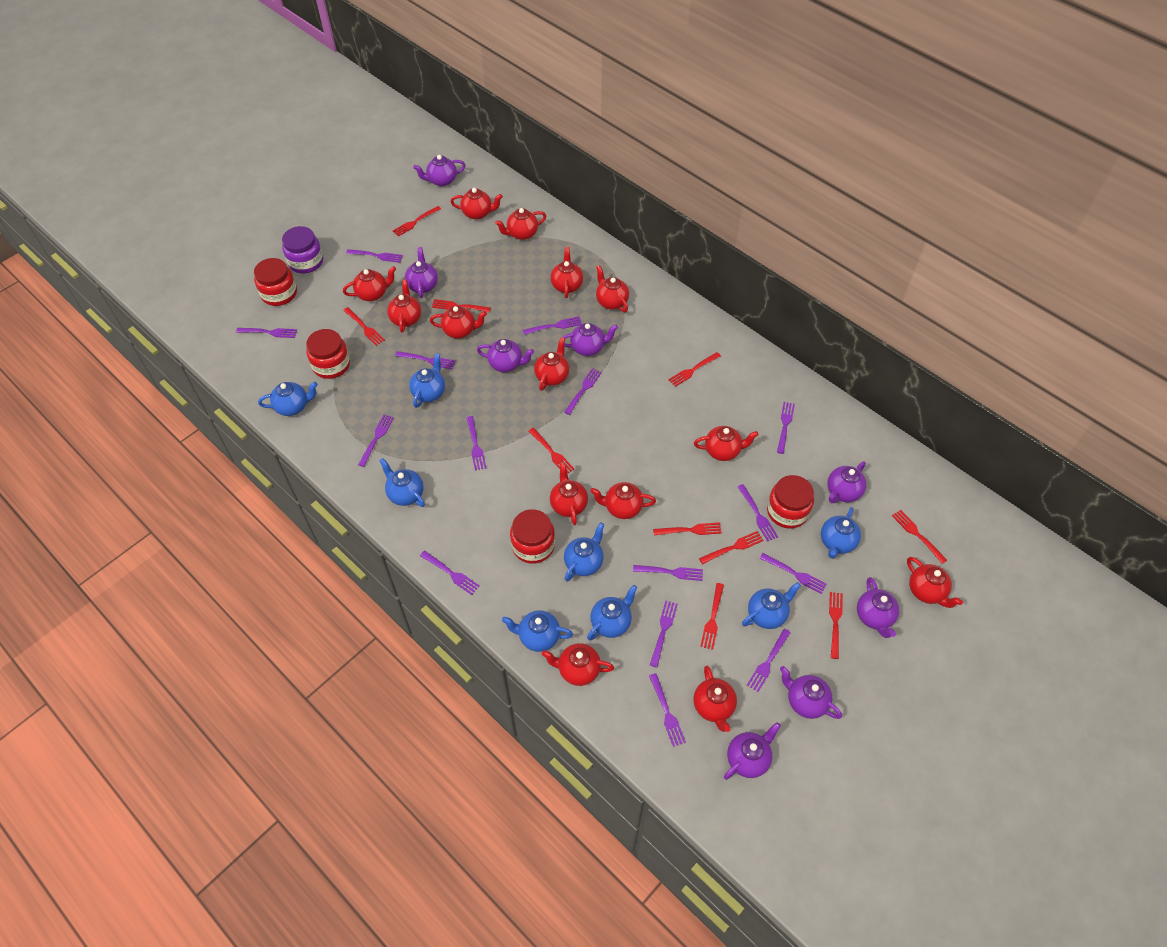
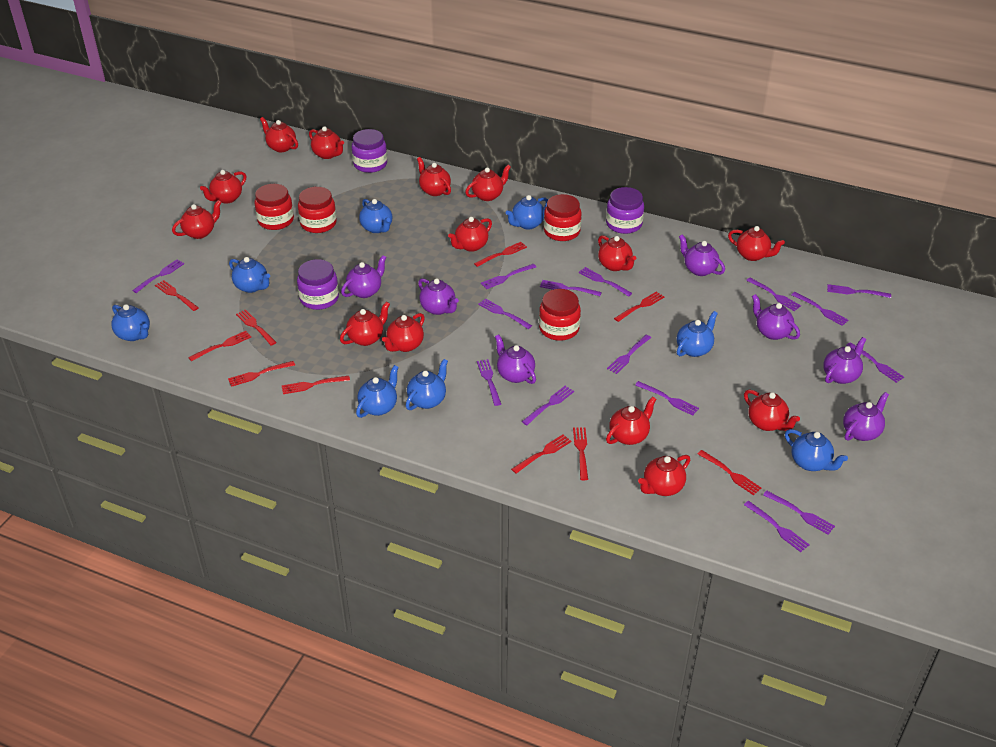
purple jar: [282,226,323,273] = 1 -> [297,259,339,310] [352,129,387,173] [606,187,644,234] = 3
purple teapot: [405,247,438,298] [413,155,466,187] [477,339,534,372] [562,323,618,356] [724,722,781,780] [780,666,842,719] [827,461,866,503] [857,577,899,638] = 8 -> [341,255,386,298] [418,278,459,315] [495,335,536,384] [679,234,725,276] [752,294,800,340] [823,337,866,384] [843,392,889,441] = 7

